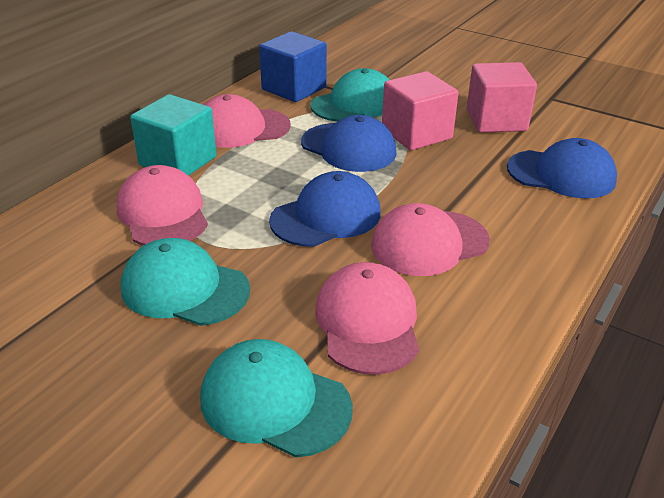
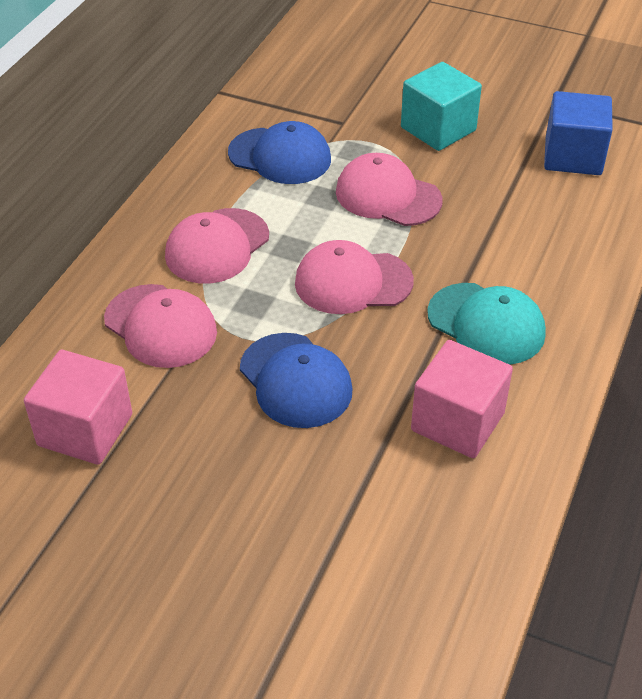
blue cap: [269,171,381,247] [301,115,397,172] [507,138,617,199] = 3 -> [228,121,331,184] [240,333,353,428] = 2
turquoise cap: [121,238,250,326] [200,339,353,458] [310,68,389,122] = 3 -> [427,283,546,365] = 1

